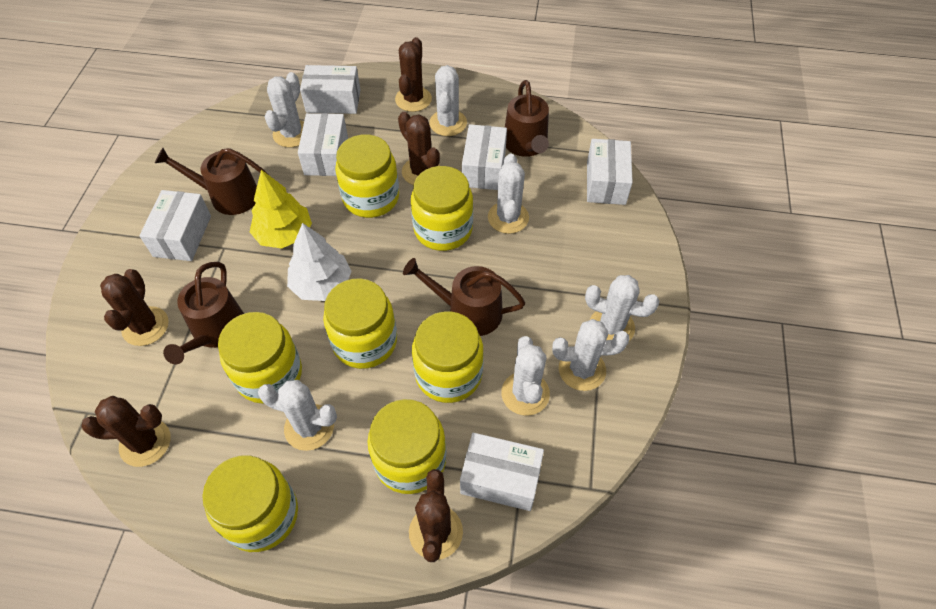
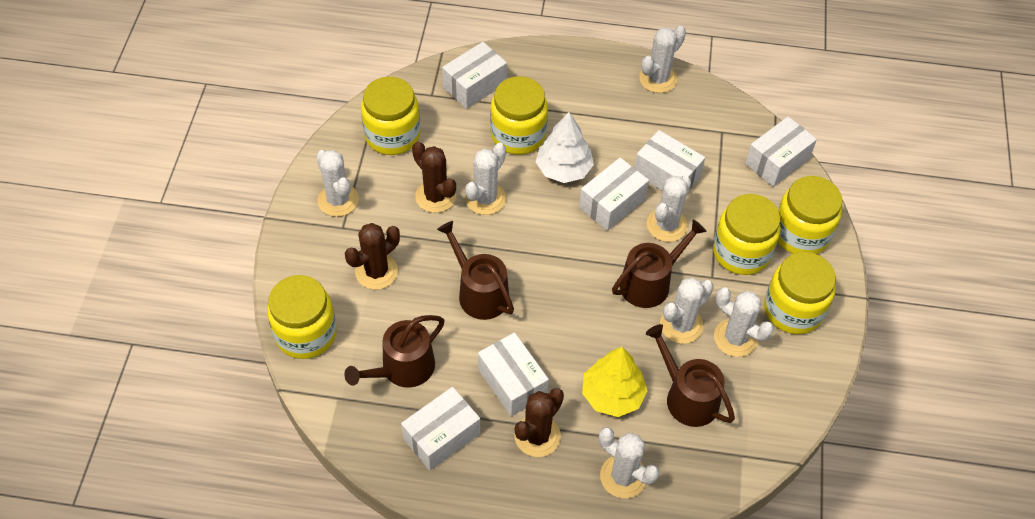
brown cactus: [81,396,171,467] [100,269,169,346] [395,37,432,112] [398,112,440,185] [409,469,463,562] = 5 -> [345,223,400,290] [412,142,456,213] [514,388,564,457] = 3
yellow jar: [202,455,298,552] [218,312,302,404] [323,278,397,369] [335,134,399,218] [367,399,446,494] [411,166,473,251] [412,311,484,403] = 7 -> [267,275,337,359] [361,77,420,155] [490,76,548,155] [713,194,781,275] [764,252,836,334] [778,176,842,254] = 6

